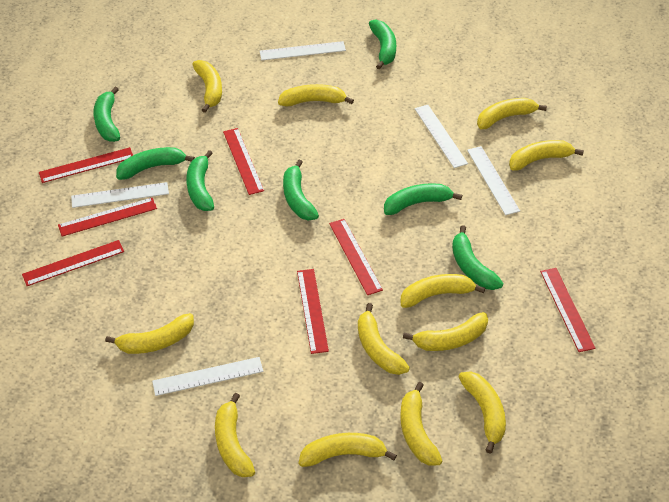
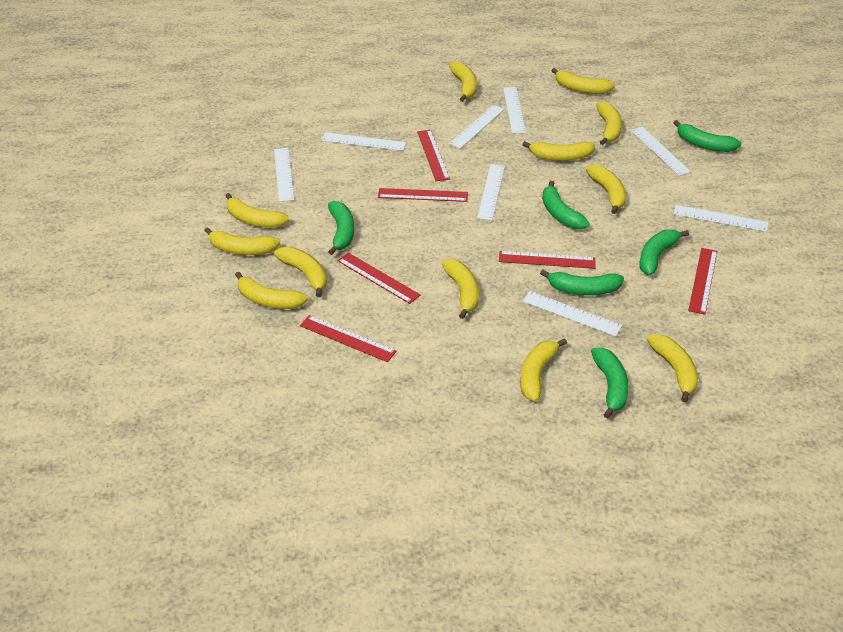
green banana: [93,87,120,142] [116,147,195,180] [186,150,214,211] [283,160,319,220] [369,19,396,69] [384,184,462,215] [452,225,503,290] = 7 -> [328,201,354,255] [540,269,624,295] [542,181,590,230] [591,348,629,419] [639,230,689,276] [674,120,741,152] = 6
red ruler: [22,240,124,286] [39,147,133,183] [58,197,157,237] [223,128,264,195] [297,269,329,354] [329,219,383,295] [540,268,596,352] = 7 -> [300,315,397,362] [337,253,420,304] [378,188,468,202] [417,130,450,181] [499,251,595,269] [688,248,717,315] = 6
white ruler: [71,182,169,208] [152,357,263,396] [260,41,346,60] [415,105,468,168] [467,146,520,215] = 5 -> [274,148,294,202] [321,132,406,151] [449,105,504,149] [477,164,505,220] [503,87,526,133] [523,291,622,336] [631,127,691,176] [674,205,768,232] = 8

